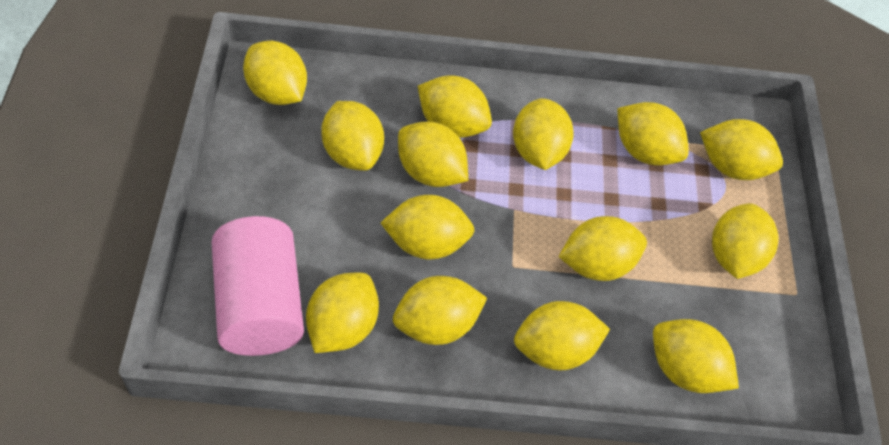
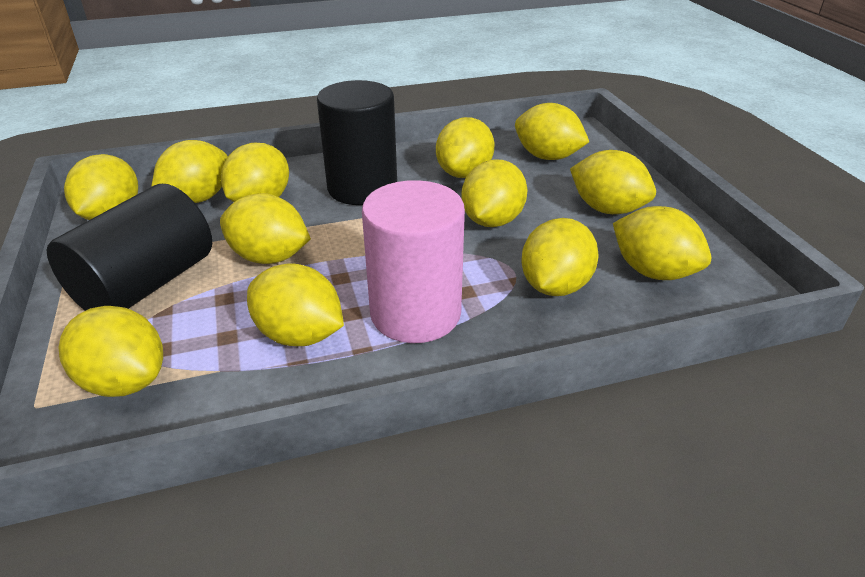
black cylinder: none = 0 -> [46,184,212,311] [317,80,397,205] = 2
yellow lemon: [243,41,307,105] [306,273,379,353] [321,101,384,171] [381,195,475,259] [393,276,487,345] [398,122,468,187] [418,75,492,138] [513,98,574,170] [514,301,610,370] [559,216,647,281] [617,102,689,165] [653,319,739,393] [700,119,783,180] [712,203,779,279] = 14 -> [58,306,163,397] [64,154,138,220] [151,140,228,203] [220,193,311,264] [221,143,289,202] [247,263,344,346] [436,117,495,178] [461,159,528,227] [515,103,589,160] [521,218,599,296] [570,150,656,214] [613,206,711,280] = 12

